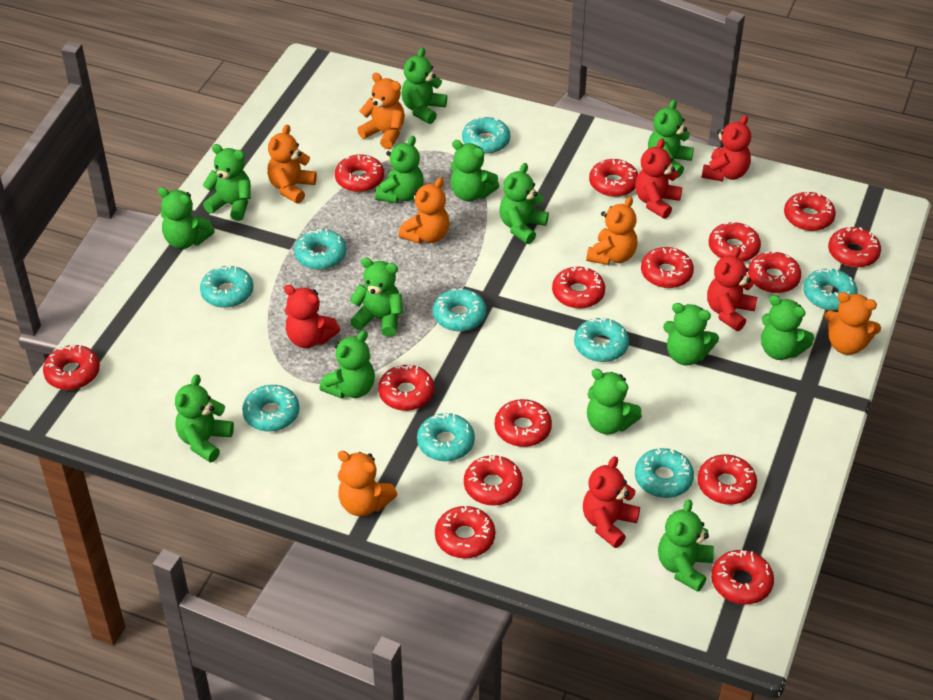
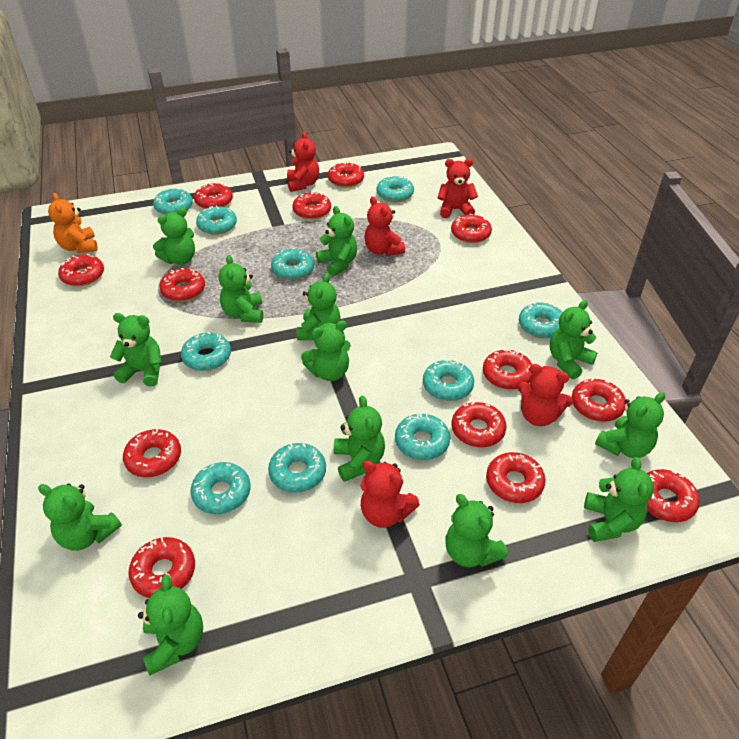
green teddy bear: [158,187,215,249] [175,374,234,462] [202,144,251,221] [319,330,375,399] [350,257,403,337] [375,136,424,203] [401,48,447,124] [450,140,499,202] [499,163,549,244] [587,369,642,434] [648,100,694,178] [658,500,714,592] [663,303,719,366] [761,295,814,360] = 14 -> [38,483,122,551] [110,313,162,387] [138,574,203,675] [153,208,195,265] [218,255,263,323] [297,273,341,340] [301,320,351,381] [316,206,357,276] [334,396,385,482] [445,494,508,567] [550,300,598,380] [584,457,654,542] [595,392,665,458] = 13
orange teddy bear: [267,125,317,204] [338,451,398,516] [357,73,405,149] [399,178,450,244] [586,196,637,265] [824,292,881,355] = 6 -> [48,193,98,253] = 1
red donut: [43,344,100,390] [335,154,384,192] [378,364,434,411] [435,505,495,558] [464,455,523,506] [495,399,552,447] [552,265,605,309] [589,159,638,197] [641,247,694,288] [697,455,757,504] [709,222,761,262] [711,550,774,604] [748,251,801,293] [784,190,836,231] [828,226,881,267] = 15 -> [58,254,104,286] [123,428,181,477] [128,537,195,598] [159,268,205,301] [194,183,233,209] [292,191,331,219] [328,162,364,188] [451,214,492,243] [452,402,507,447] [483,349,532,390] [486,452,546,503] [571,379,626,422] [646,469,700,522] = 13
turquoise donut: [200,265,253,308] [242,385,300,432] [294,229,347,270] [417,413,475,461] [433,288,487,331] [462,117,510,154] [574,317,629,362] [635,447,694,498] [803,268,858,310] = 9 -> [153,188,193,215] [181,332,231,371] [190,462,251,514] [196,205,237,235] [268,443,326,493] [271,248,314,280] [377,176,414,202] [395,413,450,460] [423,360,474,401] [519,302,562,338] = 10

